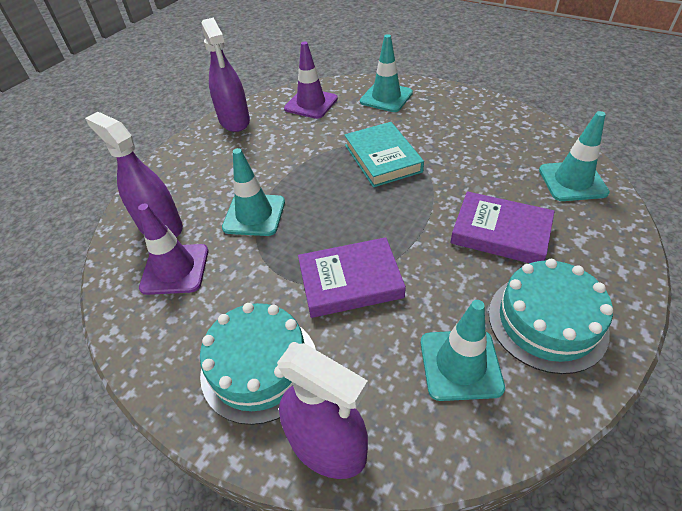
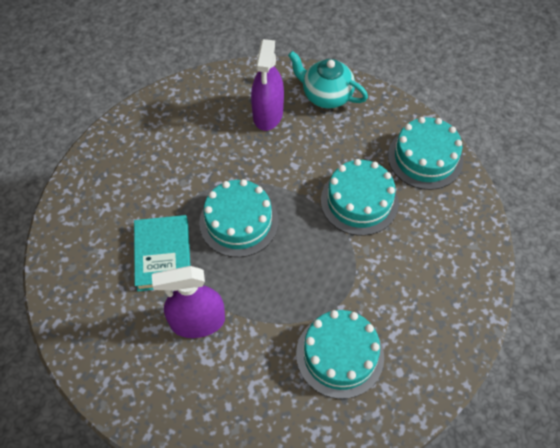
purple book: [298,237,406,318] [450,191,555,263] = 2 -> none = 0
purple spray bottle: [85,112,183,237] [202,18,250,132] [277,343,368,479] = 3 -> [152,266,225,338] [251,39,284,131] = 2
purple traffic cone: [138,203,208,295] [284,42,338,119] = 2 -> none = 0
turquoise cake: [200,303,316,425] [489,259,613,374] = 2 -> [199,179,278,257] [296,310,384,399] [321,159,399,236] [388,117,463,190] = 4
turquoise teapot: none = 0 -> [288,51,368,108] = 1
turquoise traffic cone: [222,148,285,236] [360,34,413,112] [420,300,505,401] [539,111,610,201] = 4 -> none = 0

